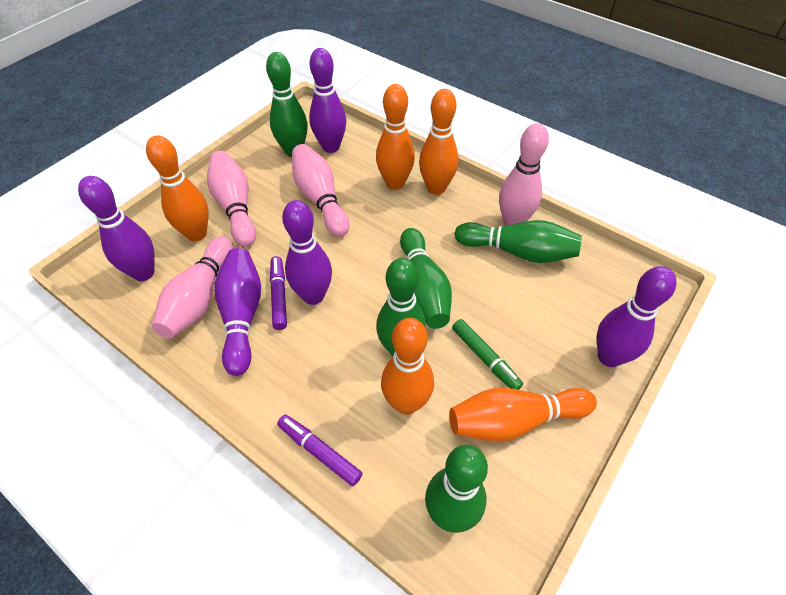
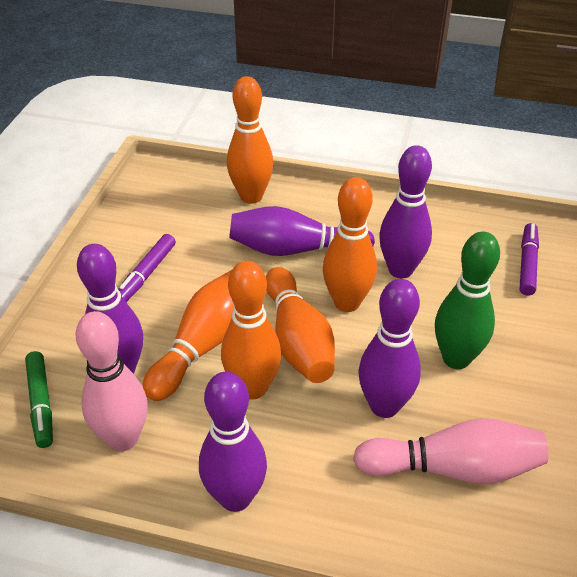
green bowling pin: [266,52,308,157] [376,258,426,356] [400,228,452,329] [425,445,488,533] [454,220,582,263] = 5 -> [435,232,500,369] = 1
pink bowling pin: [152,236,233,339] [207,151,256,247] [292,144,349,237] [499,123,549,226] = 4 -> [76,311,148,451] [353,418,548,484] = 2

